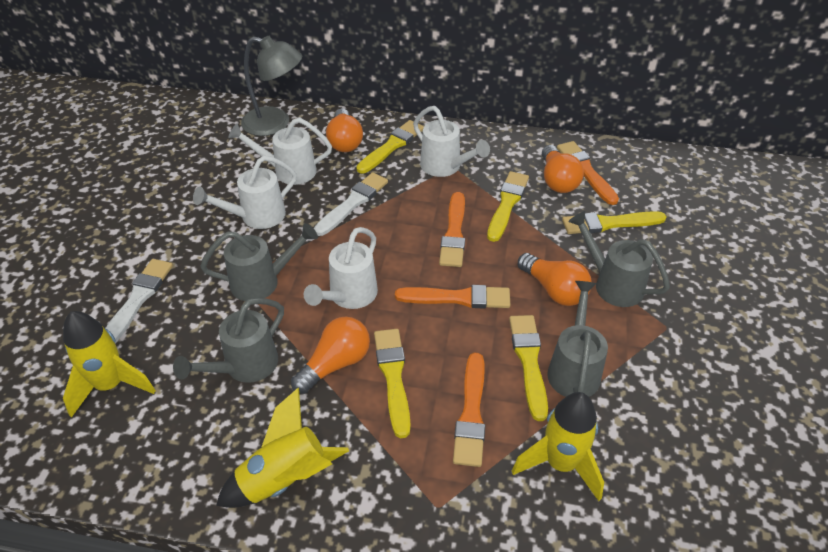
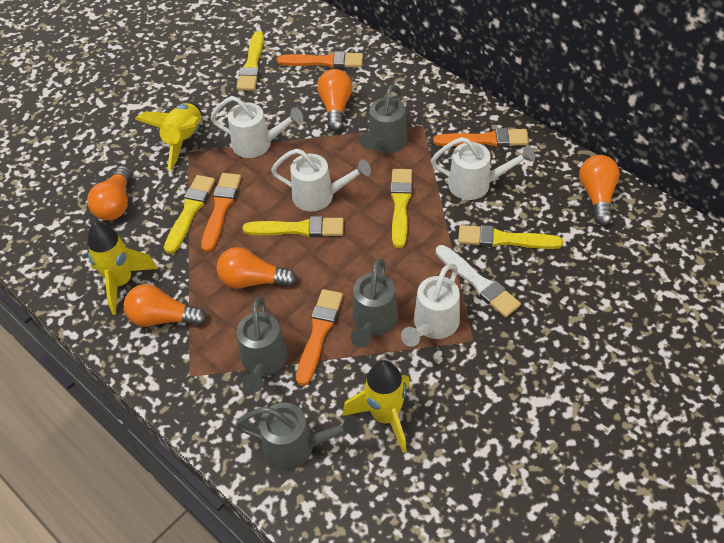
grey lamp: [241,36,302,136] = 1 -> none = 0
orange light bulb: [291,317,370,394] [326,109,363,152] [518,253,592,306] [542,145,584,193] = 4 -> [87,166,131,220] [124,284,207,327] [217,247,297,289] [317,69,353,132] [579,155,620,225] = 5
white brush: [105,259,173,344] [314,172,388,236] = 2 -> [436,245,521,317] = 1

